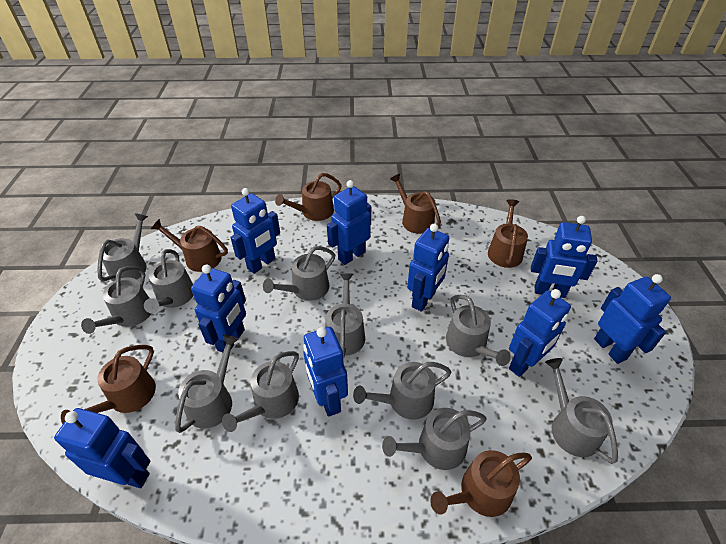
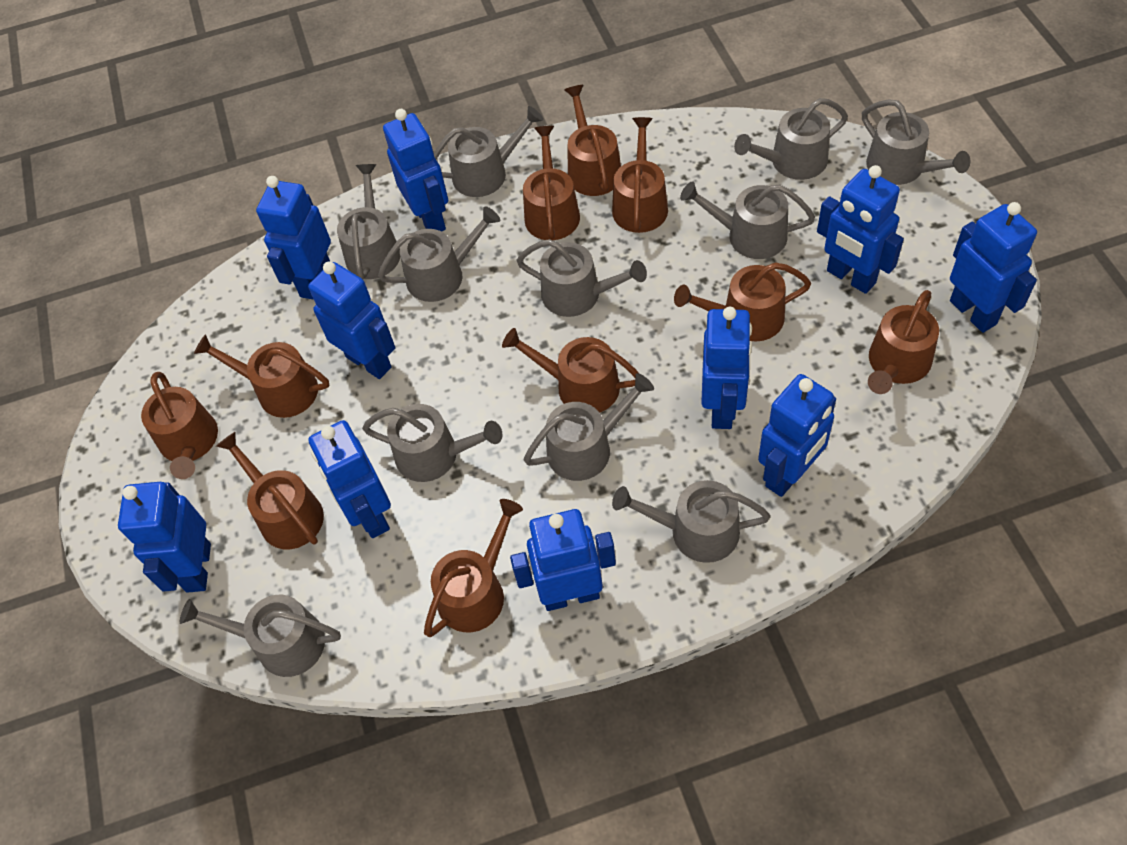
blue robot: [54,408,150,488] [191,265,246,353] [230,188,280,274] [303,327,348,417] [327,180,371,265] [407,224,449,312] [509,289,571,377] [531,216,598,298] [594,274,671,364] = 9 -> [118,482,211,593] [256,176,331,300] [308,261,395,379] [308,420,391,538] [383,109,448,232] [510,509,616,611] [701,307,752,429] [758,374,836,497] [817,165,904,294] [950,202,1037,333] = 10
brown watering can: [61,345,156,424] [151,219,228,272] [275,173,342,221] [390,174,441,234] [430,450,532,517] [488,199,528,268] = 6 -> [141,372,218,479] [194,334,329,418] [216,432,324,549] [424,499,523,637] [502,328,638,413] [523,126,580,240] [564,85,621,196] [612,117,668,233] [674,263,811,341] [868,290,939,394] = 10

